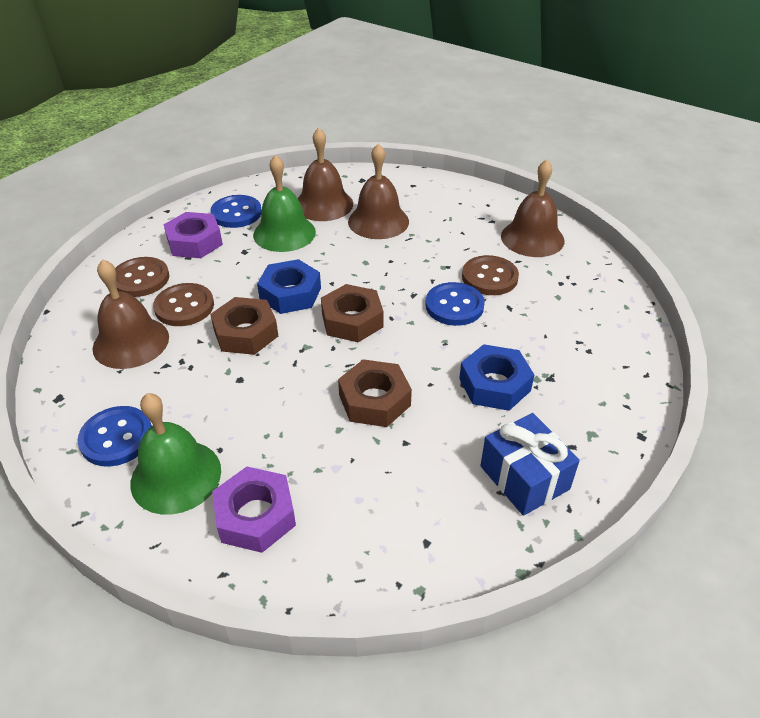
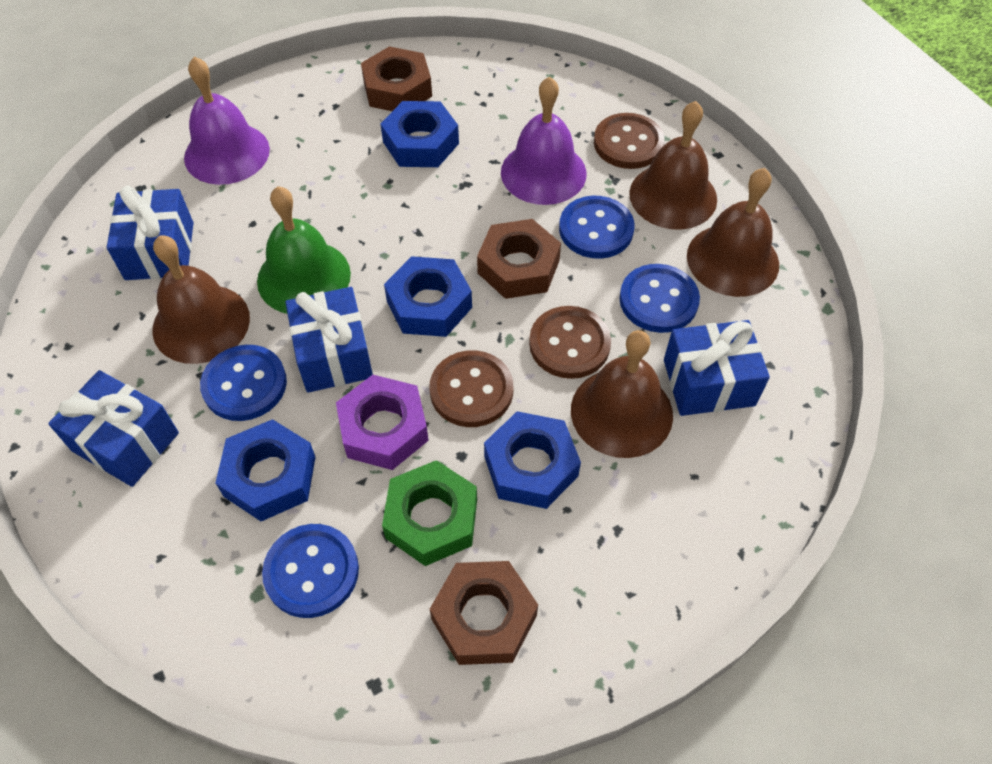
blue button: [77,406,152,467] [210,195,262,228] [425,282,485,326] = 3 -> [200,345,287,421] [262,524,359,618] [559,196,635,259] [619,264,700,333] = 4
blue gift: [480,413,580,516] = 1 -> [48,370,179,487] [107,186,193,280] [285,287,373,393] [664,320,770,416] = 4
blue nut: [257,259,321,314] [459,344,534,411] = 2 -> [216,419,316,521] [381,101,459,167] [384,256,472,337] [484,411,581,509] = 4
green bell: [130,393,221,515] [253,155,316,252] = 2 -> [257,186,351,314] = 1
green nut: none = 0 -> [382,460,477,566] = 1
purple bell: none = 0 -> [184,57,270,185] [501,76,587,205] = 2
purple nut: [164,212,223,258] [212,467,296,553] = 2 -> [336,375,429,470] = 1

